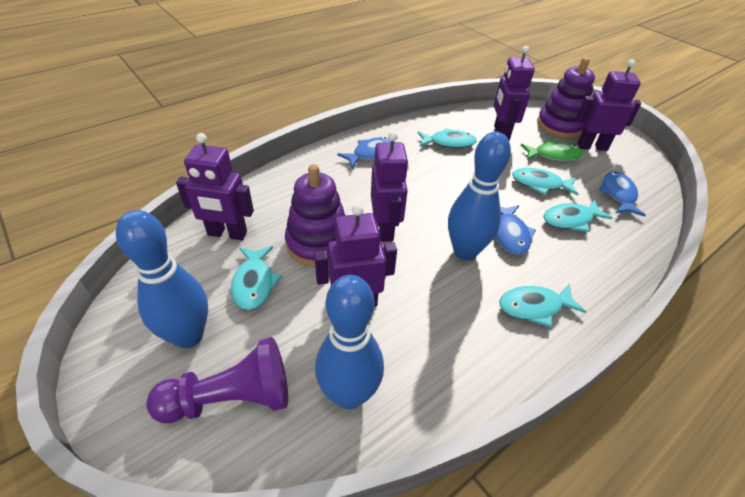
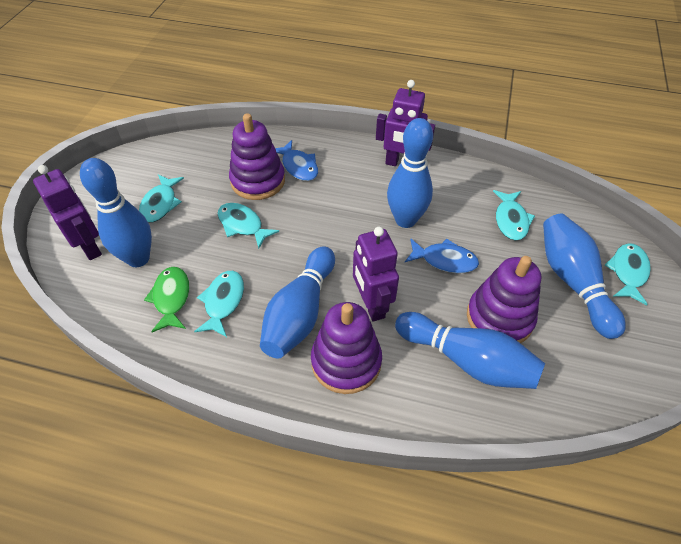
blue bowling pin: [116,210,208,348] [315,275,384,409] [448,132,511,260] = 3 -> [80,158,152,267] [260,246,335,358] [387,118,433,228] [395,312,545,389] [543,214,626,339] = 5
blue fish: [337,137,395,168] [496,205,536,255] [599,171,646,216] = 3 -> [275,140,318,181] [405,238,479,273] = 2
purple pawn: [146,337,288,423] = 1 -> none = 0
purple robot: [176,133,254,240] [314,204,397,307] [371,131,409,242] [494,46,535,141] [576,59,641,151] = 5 -> [33,165,102,260] [353,227,399,322] [376,80,435,166] = 3
purple stacking toy: [285,164,346,267] [537,57,595,138] = 2 -> [229,113,285,200] [311,302,382,394] [467,256,541,343] = 3

